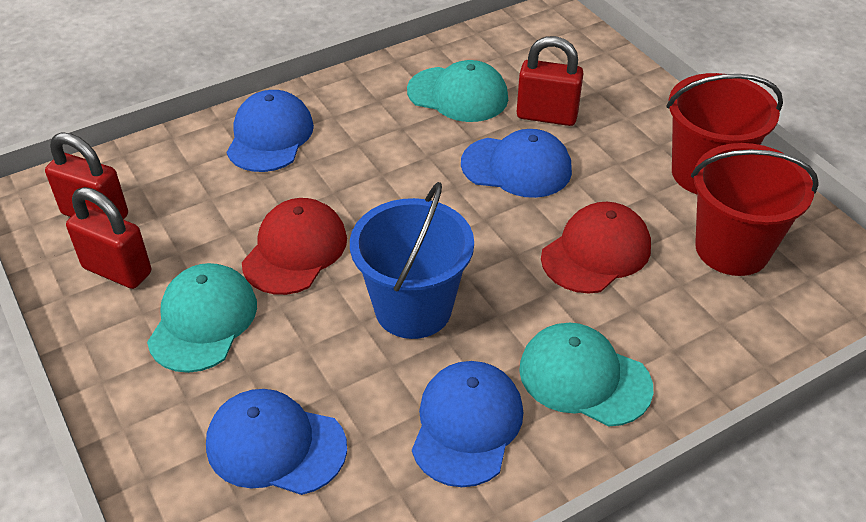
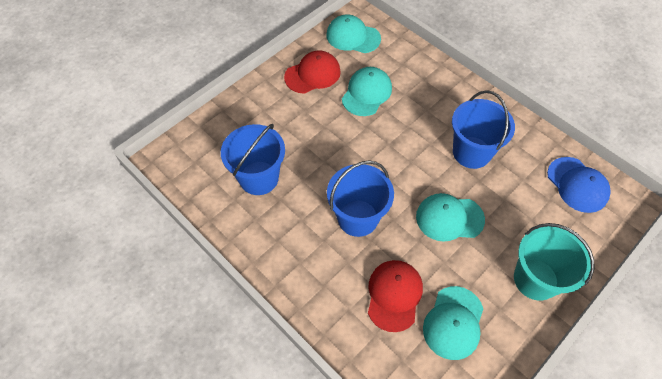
blue bucket: [350,182,474,339] = 1 -> [221,124,285,195] [327,160,394,237] [452,90,515,169] = 3
blue cap: [206,389,347,495] [226,90,314,172] [412,361,523,487] [461,129,572,198] = 4 -> [547,157,610,213] = 1
red bucket: [666,73,783,194] [691,143,819,276] = 2 -> none = 0
red padlock: [45,133,128,220] [66,187,151,289] [517,36,584,126] = 3 -> none = 0
turquoise bucket: none = 0 -> [514,223,594,301] = 1
turquoise cap: [147,263,257,373] [407,60,508,122] [519,323,654,427] = 3 -> [326,14,381,53] [342,67,392,116] [416,193,485,242] [423,286,483,360] = 4

